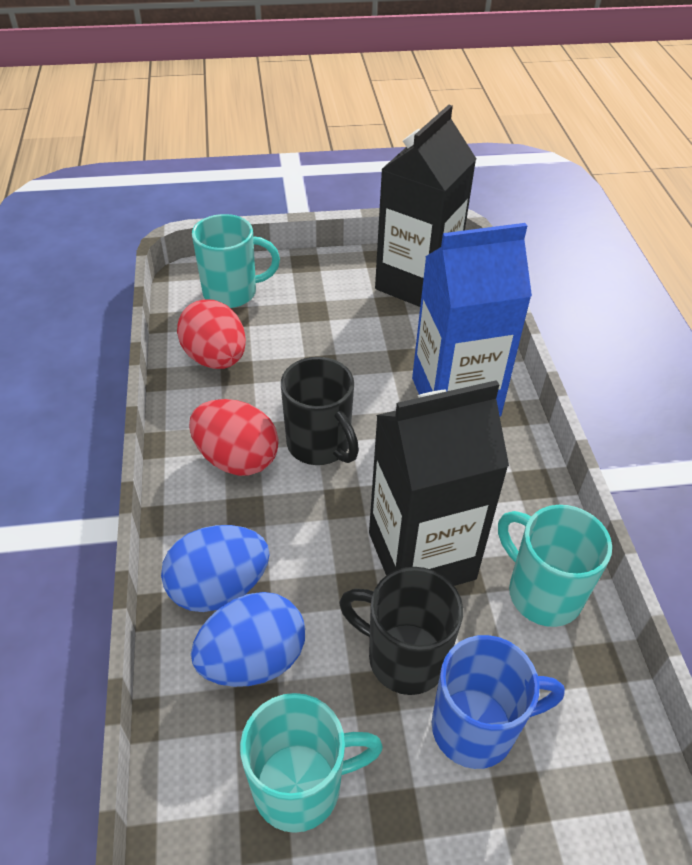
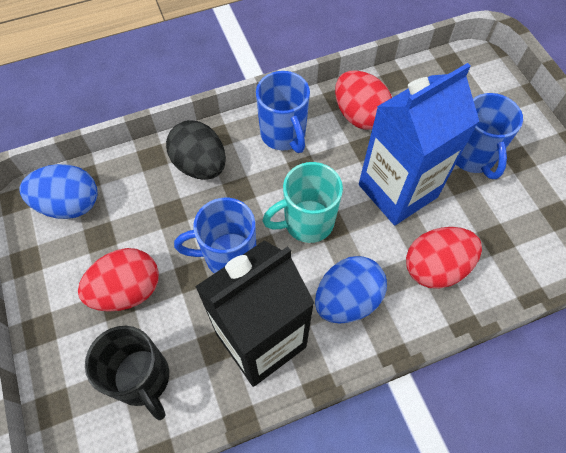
black carton: [369,380,509,586] [375,105,476,307] = 2 -> [195,240,315,387] = 1
black egg: none = 0 -> [166,120,226,180] = 1
black mug: [281,357,359,465] [339,567,463,695] = 2 -> [85,326,169,420] = 1
blue mug: [432,635,565,769] = 1 -> [174,198,256,273] [256,71,310,153] [456,93,523,179] = 3
red egg: [177,299,246,369] [189,399,279,476] = 2 -> [78,248,159,312] [335,70,392,130] [406,227,482,289] = 3
turquoise mug: [192,214,280,308] [240,693,383,833] [498,505,612,627] = 3 -> [263,162,343,243] = 1

